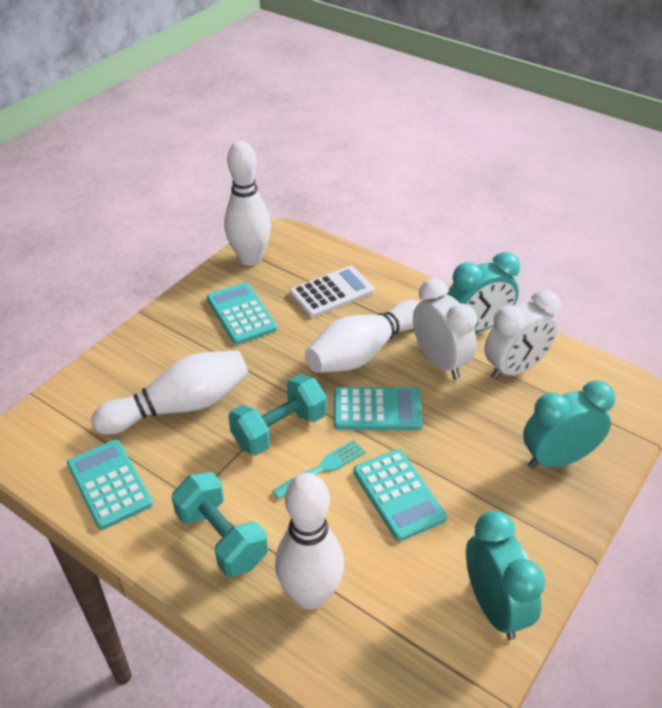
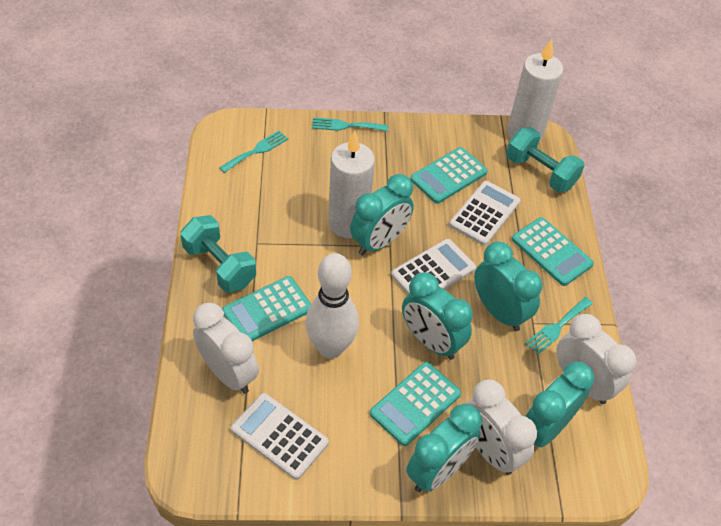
turquoise clock: [447,252,520,332] [466,511,545,640] [523,380,615,469] = 3 -> [350,174,414,255] [402,272,473,360] [406,404,482,492] [474,241,542,331] [525,361,594,447] = 5
turquoise fork: [272,440,366,499] = 1 -> [219,131,288,173] [312,117,388,131] [525,297,593,355] = 3
white bowling pin: [91,350,249,435] [224,141,271,266] [275,473,344,610] [305,300,420,373] = 4 -> [306,253,359,359] = 1
white calculator: [290,266,374,318] = 1 -> [231,393,329,480] [391,239,476,294] [449,181,521,245] = 3
white candle: none = 0 -> [328,131,375,238] [507,39,563,142] = 2
white clock: [413,278,477,379] [484,290,560,380] = 2 -> [193,303,259,394] [466,380,537,475] [557,314,636,404] = 3

